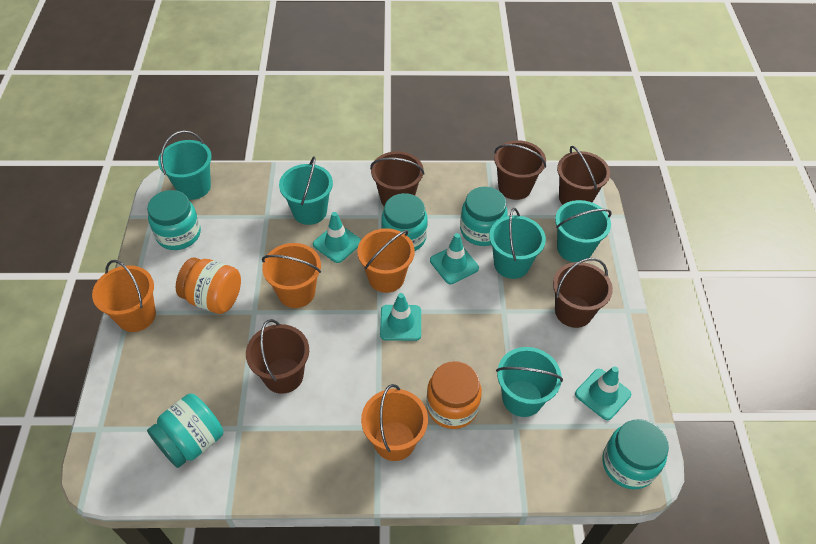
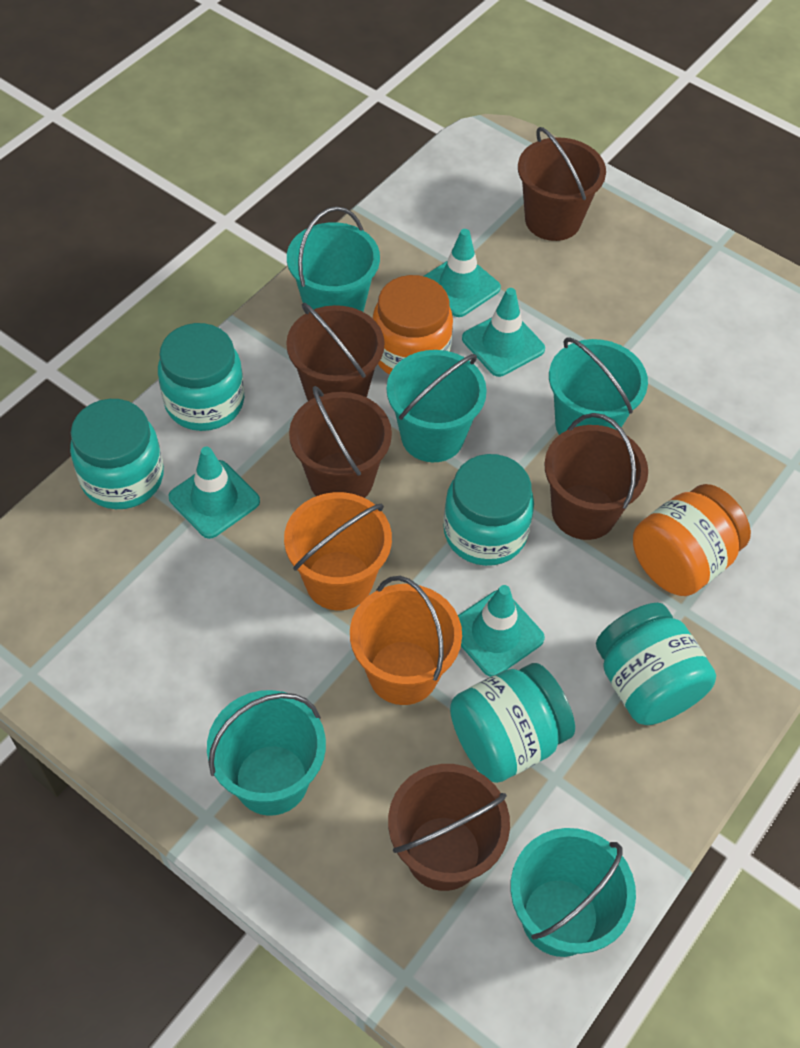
orange bucket: [92,260,156,332] [262,243,321,308] [357,228,415,293] [361,384,428,461] = 4 -> [284,492,392,610] [350,576,462,705] = 2

